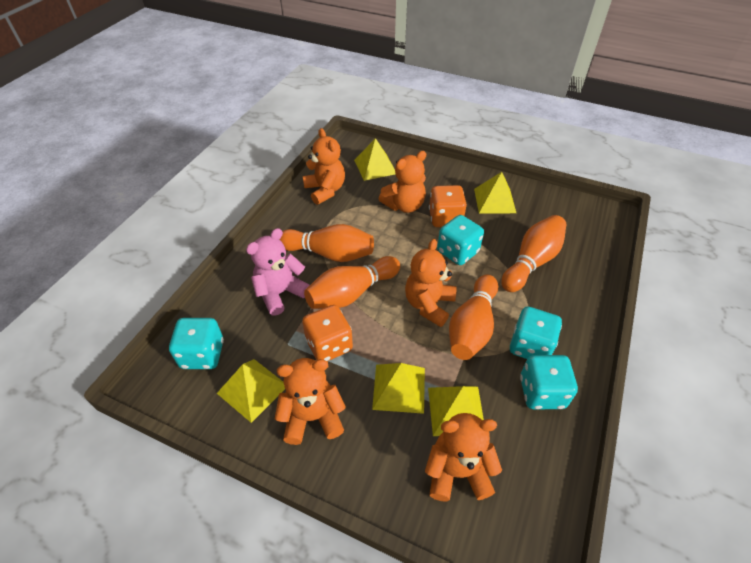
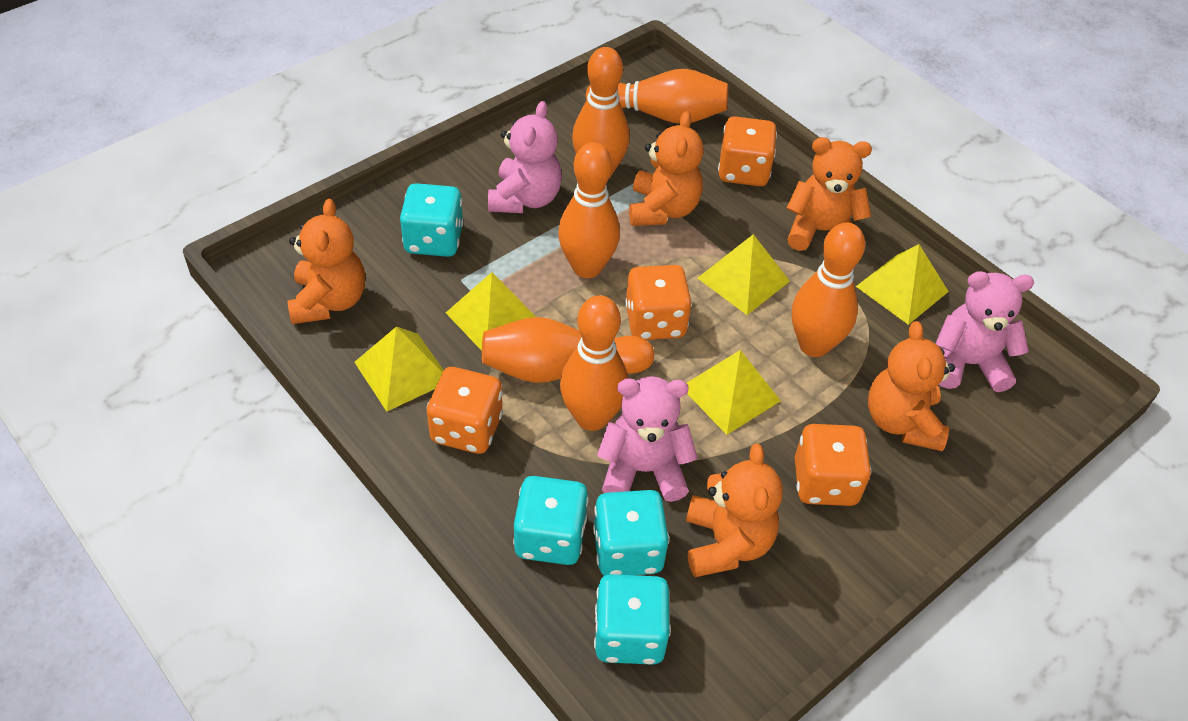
orange bowling pin: [279,224,374,262] [304,256,400,309] [449,274,498,360] [501,215,567,292] = 4 -> [482,317,654,383] [558,142,620,278] [560,295,628,431] [572,47,629,178] [585,69,728,124] [792,223,866,357] = 6
orange dice: [302,305,353,361] [429,185,467,227] = 2 -> [427,367,503,454] [625,265,692,340] [718,116,777,186] [795,424,871,506] = 4
pink teddy bear: [246,228,310,316] = 1 -> [488,101,562,213] [597,376,698,502] [935,271,1034,392] = 3

